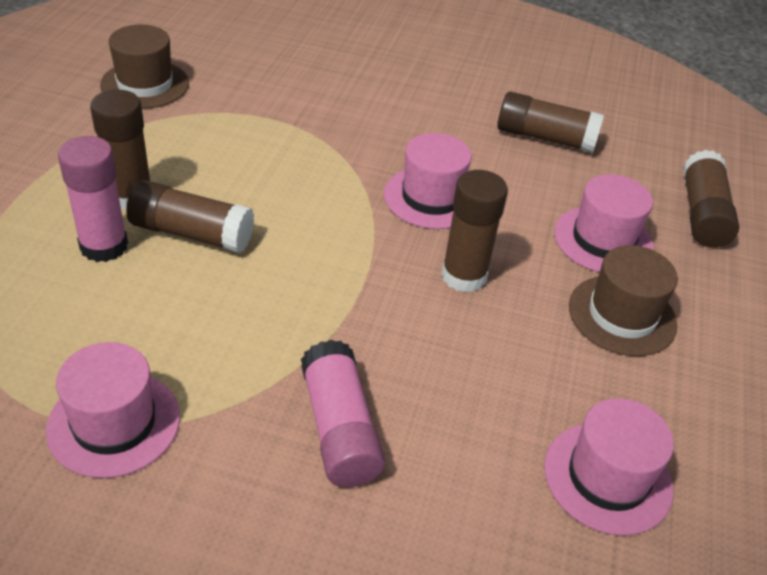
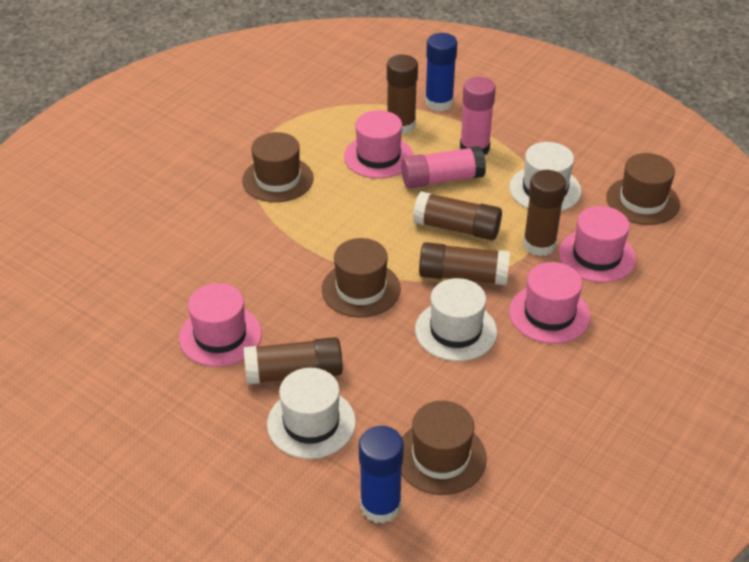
blue glue stick: none = 0 -> [359,426,404,524] [425,33,457,111] = 2
brown hat: [100,25,189,109] [569,245,678,356] = 2 -> [242,132,313,202] [322,238,401,318] [401,401,487,495] [606,153,680,225] = 4
white hat: none = 0 -> [267,368,356,459] [415,278,497,361] [509,142,582,211] = 3

